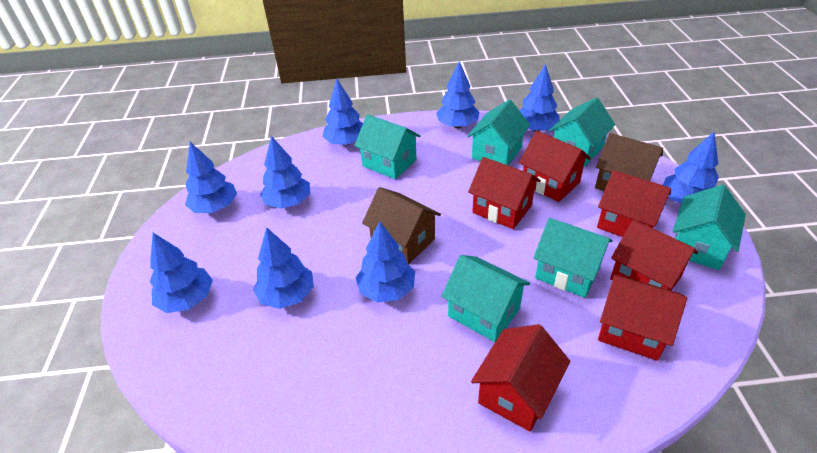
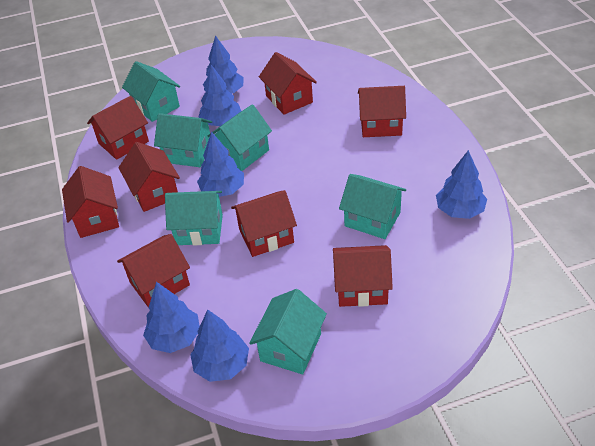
blue tree: [150,233,213,313] [185,142,237,213] [253,227,314,309] [260,136,310,209] [323,79,363,146] [356,221,415,302] [436,62,480,128] [520,64,560,132] [663,132,719,203] = 9 -> [143,282,200,353] [190,309,249,382] [197,131,244,197] [198,65,241,126] [203,35,244,94] [436,150,487,219] = 6
brown house: [362,187,441,264] [595,133,663,191] = 2 -> none = 0
red house: [468,157,541,229] [471,324,570,432] [519,131,590,202] [597,170,671,237] [598,274,687,361] [610,220,698,291] = 6 -> [62,166,119,238] [87,96,149,160] [117,234,190,307] [118,142,180,212] [231,190,297,257] [259,52,317,115] [333,245,393,307] [358,86,406,137] = 8

